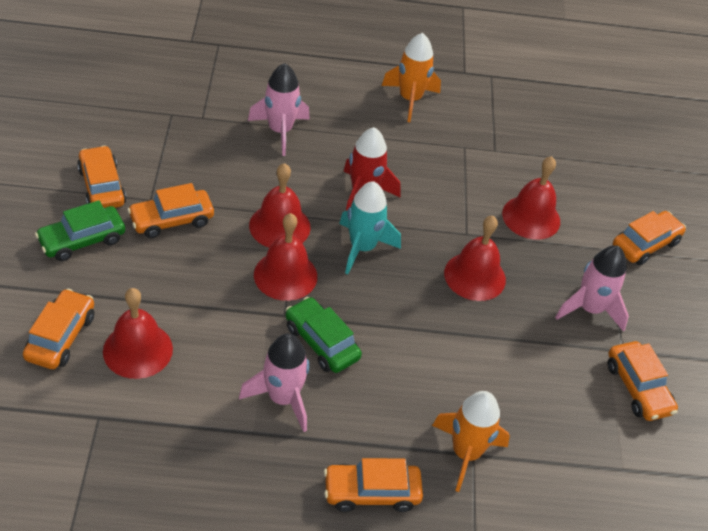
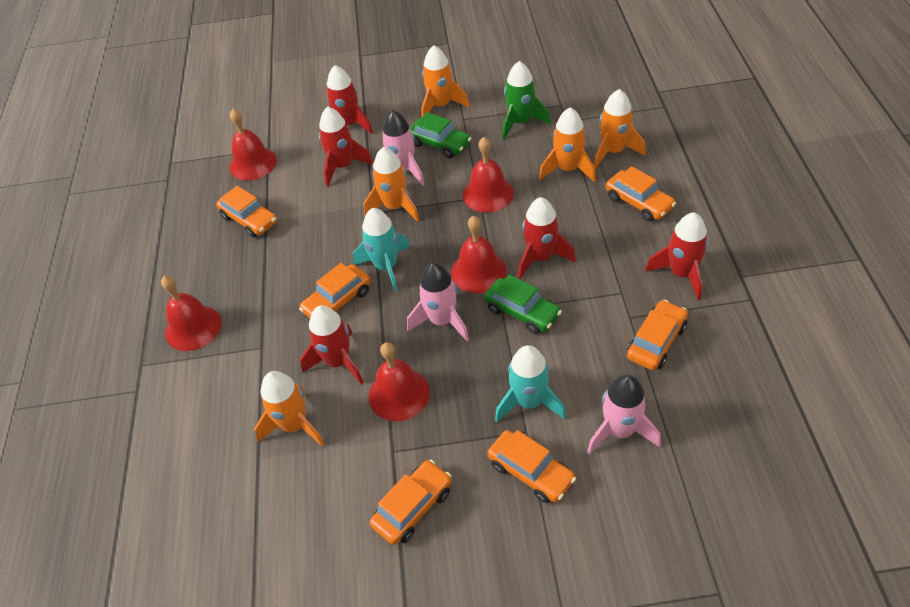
green rocket: none = 0 -> [502,61,551,140] = 1
orange rocket: [382,33,441,122] [432,391,510,492] = 2 -> [254,371,325,447] [364,147,419,222] [421,45,470,117] [539,107,596,182] [594,89,646,169] = 5
red rocket: [344,127,400,211] = 1 -> [300,305,364,384] [319,107,373,186] [327,65,373,134] [518,197,576,279] [645,212,708,300] = 5
turquoise rocket: [339,181,401,274] = 1 -> [353,208,410,292] [495,345,566,422] = 2

